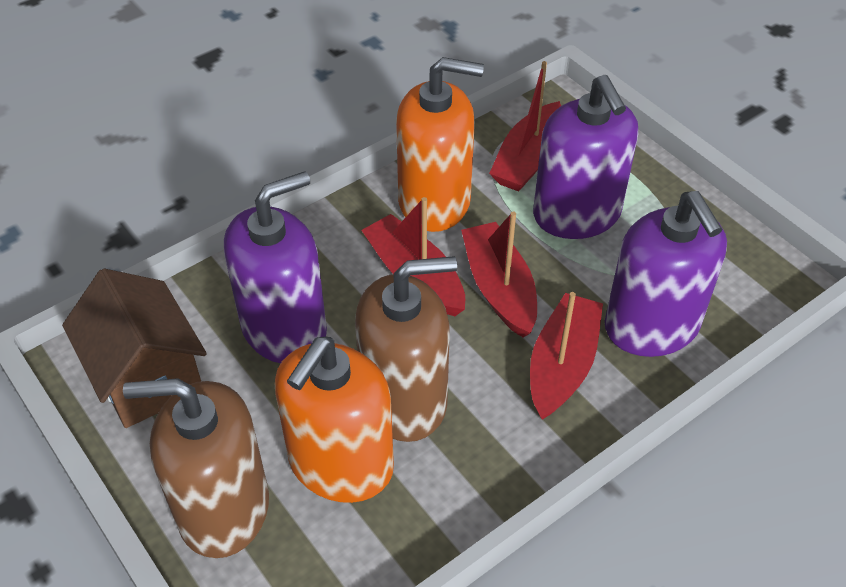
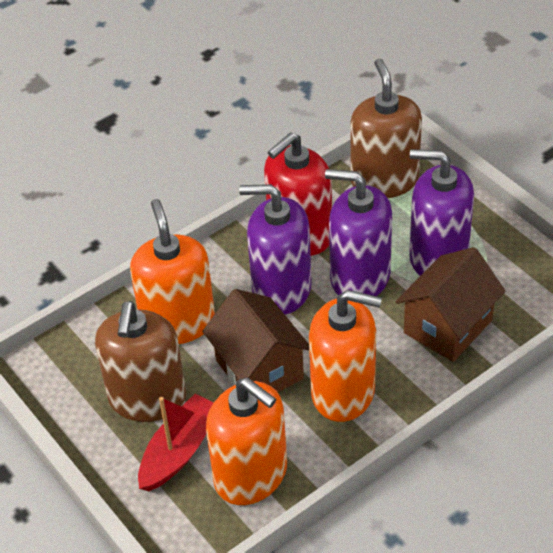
brown house: [62,268,207,428] = 1 -> [202,289,309,392] [395,247,506,362] = 2
orange soap dispenser: [275,337,394,503] [396,57,484,232] = 2 -> [130,199,215,344] [206,378,287,505] [309,290,382,422] = 3
red boat: [361,197,465,316] [461,212,537,337] [489,61,561,192] [530,292,603,420] = 4 -> [138,394,214,491] = 1
red soap dispenser: none = 0 -> [264,132,332,256] = 1

